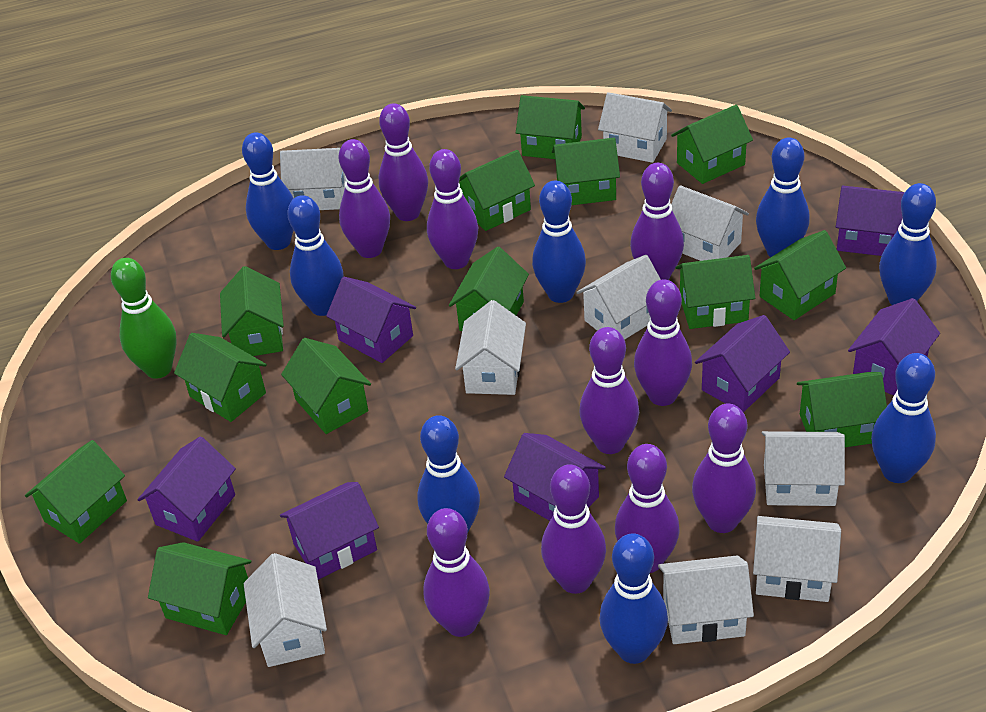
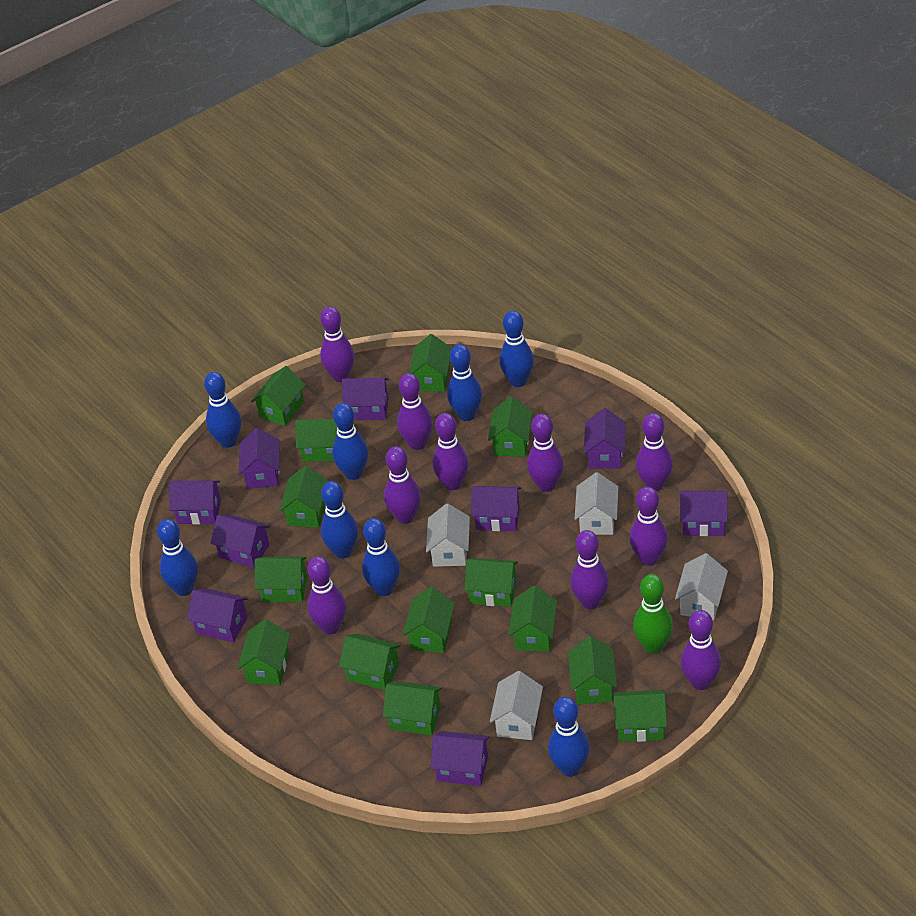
green house: [25,440,127,544] [148,542,251,635] [174,333,267,422] [220,266,284,356] [281,338,371,434] [449,247,529,331] [459,150,535,231] [516,95,585,159] [552,138,620,205] [671,105,753,184] [675,255,755,329] [754,230,846,320] [797,372,887,447] = 13 -> [237,619,290,685] [251,366,306,426] [255,557,307,602] [279,466,328,527] [295,419,337,462] [339,634,401,690] [383,681,442,735] [403,587,455,653] [409,334,452,392] [464,558,518,607] [488,396,533,457] [508,586,557,652] [568,636,617,705] [613,690,667,742] = 14
purple house: [138,436,236,542] [280,482,379,580] [326,277,416,363] [504,433,606,521] [695,315,790,412] [836,186,905,256] [848,298,940,396] = 7 -> [169,480,221,524] [187,588,248,642] [211,515,270,568] [239,428,280,489] [342,378,389,420] [431,731,489,786] [471,486,521,531] [584,408,626,469] [680,491,728,536] = 9
white house: [244,553,327,667] [280,148,346,210] [455,300,526,395] [576,255,661,340] [598,92,672,163] [658,555,754,644] [671,185,749,261] [753,516,841,602] [762,431,845,506] = 9 -> [426,504,470,567] [490,671,543,740] [575,472,618,535] [675,553,728,621] = 4

